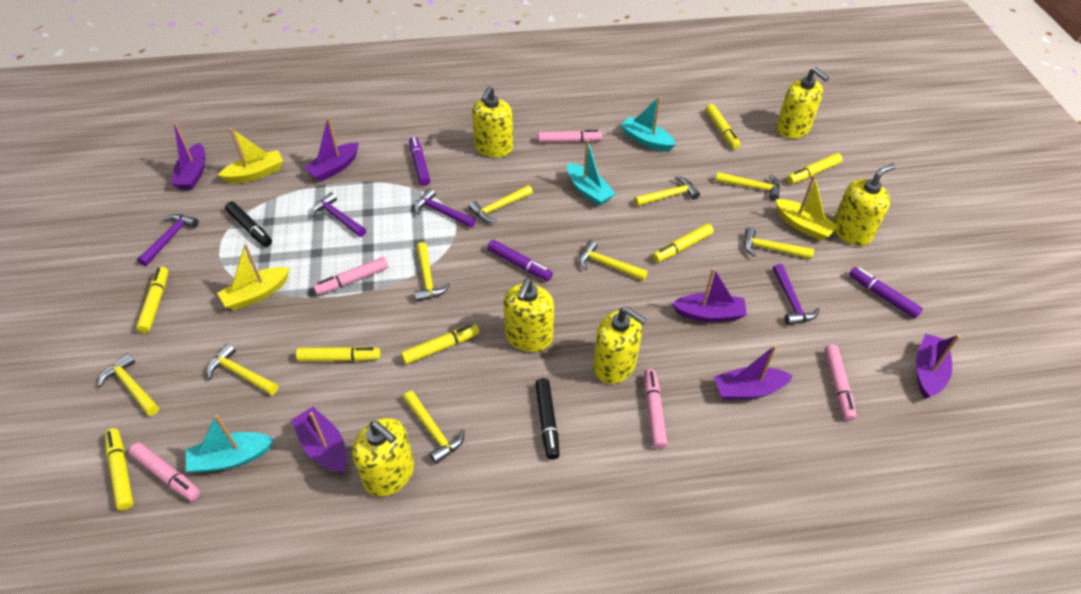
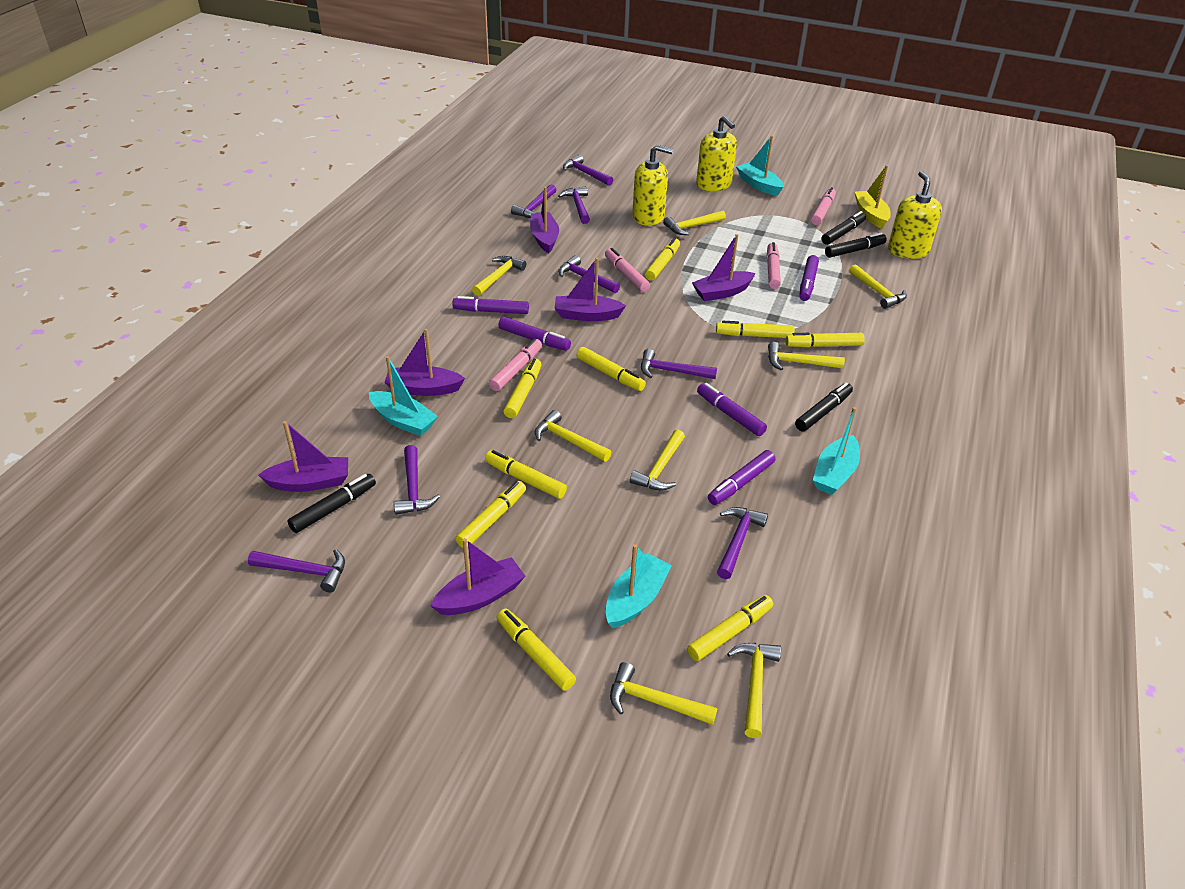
black marker: [225,202,272,247] [535,378,559,460] = 2 -> [288,474,376,533] [795,382,853,431] [821,211,866,245] [825,232,887,258] = 4
pink marker: [128,443,200,501] [313,257,388,295] [538,130,602,143] [644,369,668,449] [824,345,857,421] = 5 -> [489,338,542,391] [605,248,650,292] [767,242,781,289] [811,187,836,225] = 4
purple hammer: [137,214,199,266] [311,192,366,237] [414,188,476,228] [773,264,820,325] = 4 -> [248,549,345,593] [394,445,440,515] [511,184,556,218] [558,186,590,224] [558,255,620,293] [563,155,613,186] [641,349,717,379] [717,507,768,579] = 8
purple marker: [409,137,430,186] [487,240,553,281] [849,267,923,319] = 3 -> [452,296,529,314] [498,317,571,351] [697,383,767,436] [708,450,776,505] [799,255,819,301] = 5
turquoise boat: [186,414,274,473] [567,140,616,206] [620,96,676,152] = 3 -> [369,356,438,436] [605,544,672,629] [736,135,784,196] [813,407,860,495] = 4
yellow boat: [217,244,290,310] [218,128,283,183] [776,175,839,241] = 3 -> [855,165,891,229] = 1
yellow hammer: [98,353,159,416] [207,344,278,395] [403,391,465,464] [414,242,450,302] [469,185,533,223] [579,240,648,281] [634,176,700,207] [715,172,780,201] [744,227,814,259] = 9 -> [472,256,526,296] [535,410,612,462] [610,662,717,725] [630,429,685,491] [663,211,726,235] [727,643,781,738] [768,342,845,371] [849,264,907,309] = 8
yellow marker: [105,428,134,511] [136,267,168,333] [296,346,381,362] [401,324,479,364] [652,224,714,262] [705,104,741,149] [787,153,843,184] = 7 -> [455,481,526,548] [485,450,567,499] [497,609,576,691] [503,359,542,418] [576,347,646,391] [645,238,680,281] [687,595,773,661] [716,321,795,338] [785,333,865,348] = 9
yellow soap dispenser: [352,418,414,496] [472,86,513,158] [503,279,554,352] [593,307,647,384] [776,67,829,139] [833,164,896,246] = 6 -> [632,145,673,226] [696,116,737,191] [888,171,942,259] = 3

